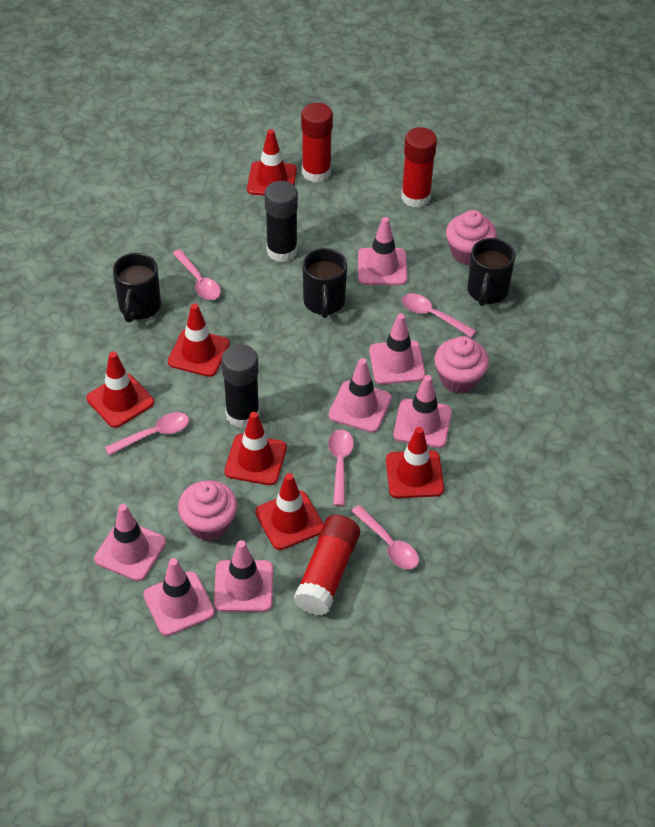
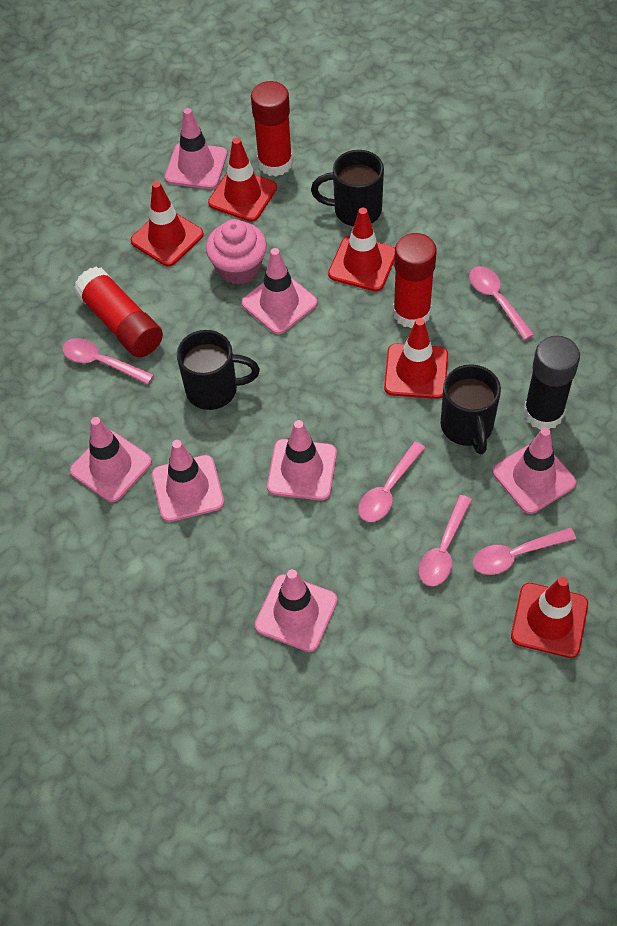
black glue stick: [221,344,260,428] [264,181,298,262] = 2 -> [524,336,580,430] = 1
pink cupcake: [178,480,237,541] [434,336,489,394] [446,210,497,265] = 3 -> [206,219,267,284] = 1
red traffic cone: [87,351,154,428] [168,303,229,377] [225,412,287,485] [247,129,297,196] [255,473,323,550] [386,427,444,498] = 6 -> [131,181,204,267] [208,138,277,222] [328,208,395,291] [384,318,448,399] [511,577,588,658] = 5

